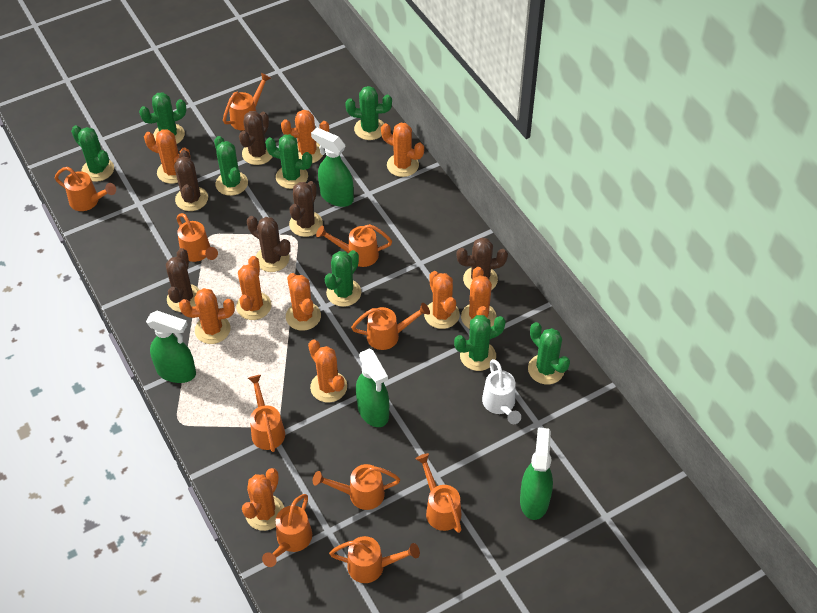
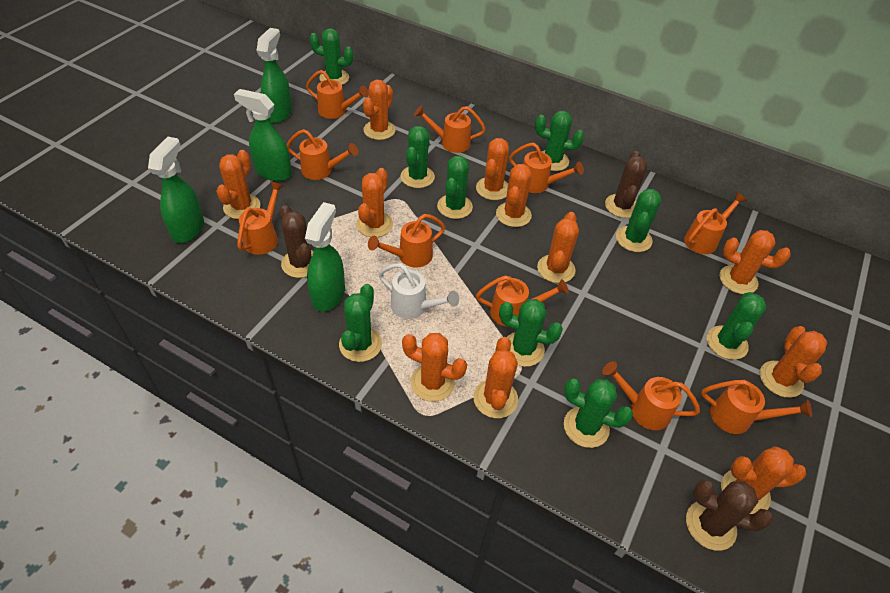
brown cactus: [166,248,200,312] [174,150,208,211] [239,111,273,165] [247,216,291,272] [289,181,323,237] [457,237,508,290] = 6 -> [280,205,314,278] [605,151,648,218] [686,480,773,551] = 3
green cactus: [71,125,114,182] [139,92,187,144] [214,136,248,196] [265,134,312,189] [325,250,361,307] [345,86,392,140] [454,315,506,371] [528,322,570,384] = 8 -> [309,28,354,85] [339,284,382,362] [401,126,435,188] [437,156,473,219] [499,299,563,367] [535,111,584,171] [564,379,633,448] [616,189,661,252] [707,292,767,360] = 9
orange cactus: [144,129,191,184] [179,288,235,344] [236,256,272,320] [242,468,284,531] [281,110,329,163] [286,273,321,331] [308,340,347,403] [381,123,424,177] [424,271,460,329] [461,267,497,329] = 10 -> [216,150,260,219] [356,168,393,237] [363,80,396,140] [402,333,467,402] [473,337,518,418] [476,138,509,200] [496,164,532,227] [537,212,579,283] [720,230,791,294] [721,446,806,514] [760,326,827,398] = 11

